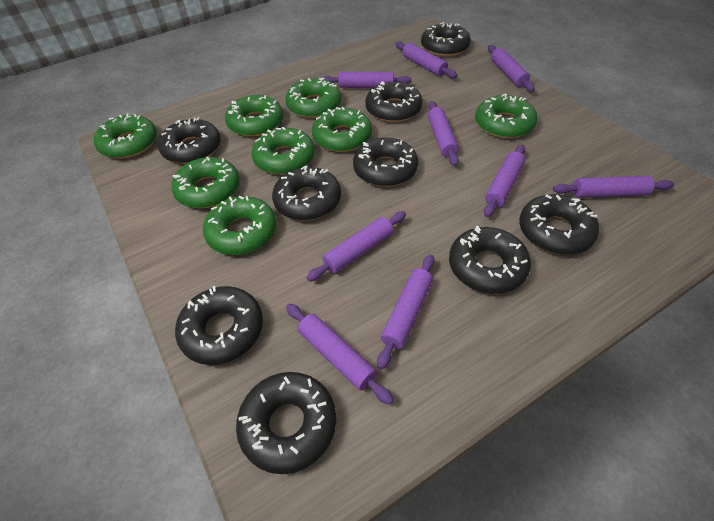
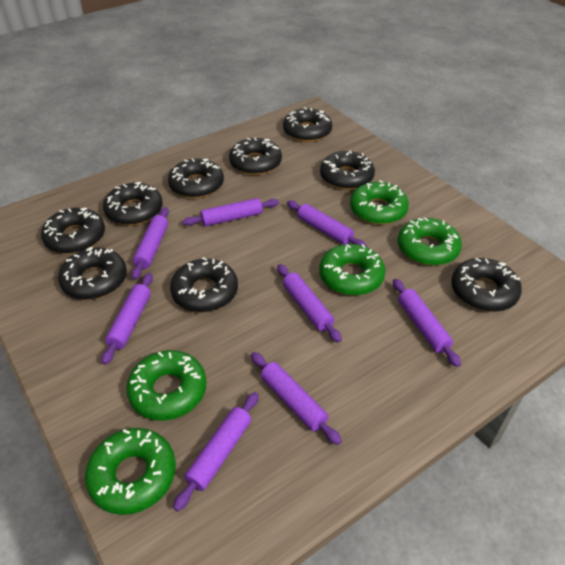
green donut: [94,113,157,159] [171,157,240,208] [203,196,277,255] [225,95,283,137] [251,127,315,175] [285,78,341,118] [312,107,372,152] [475,94,538,139] = 8 -> [85,428,176,515] [126,350,206,421] [319,244,385,295] [350,180,409,225] [398,217,462,266] = 5
purple rolling pin: [286,304,394,405] [306,211,406,281] [323,72,412,88] [377,255,435,370] [395,42,457,78] [428,101,459,166] [484,145,525,217] [488,45,535,92] [553,176,674,198] = 9 -> [102,273,153,365] [131,207,169,280] [173,392,259,511] [182,198,279,226] [251,352,342,445] [277,264,342,343] [287,200,367,247] [393,279,461,367] = 8

